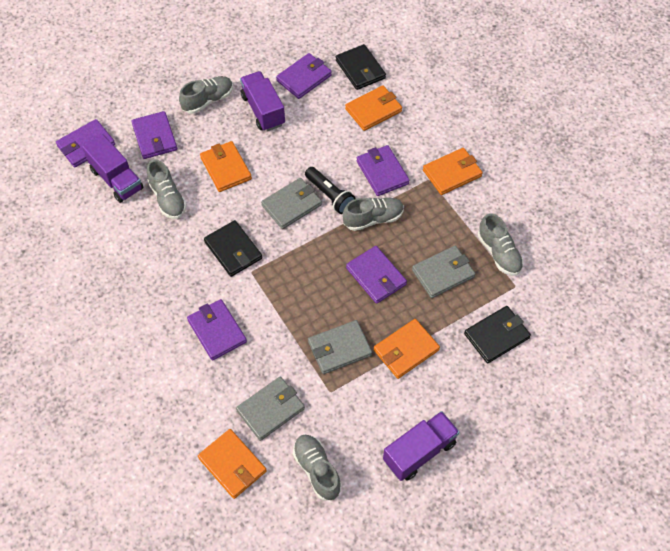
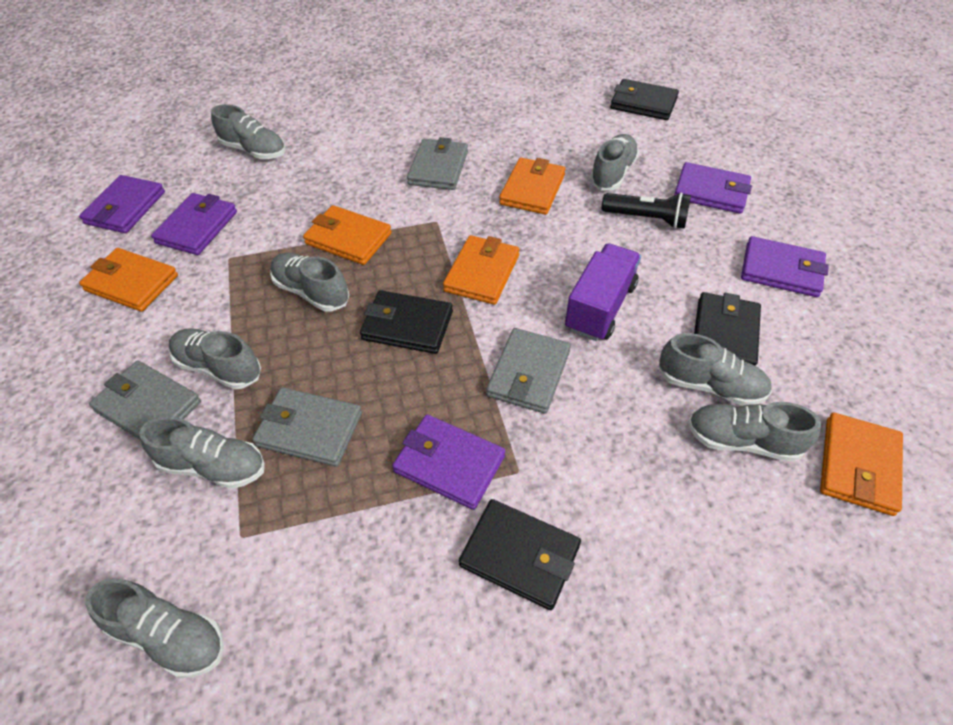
black wallet: [204,220,262,277] [336,44,386,90] [464,306,531,363] = 3 -> [360,290,453,354] [459,499,581,610] [610,79,679,120] [694,292,761,365] = 4
grey shoe: [147,159,187,219] [179,76,233,114] [293,435,342,501] [342,198,404,231] [478,213,523,276] = 5 -> [85,578,224,678] [139,417,265,489] [169,328,261,390] [211,104,285,159] [270,253,350,312] [590,134,639,191] [659,333,772,406] [688,402,821,462] = 8
purple truck: [82,134,143,203] [240,71,285,131] [383,411,459,481] = 3 -> [565,243,641,341] = 1
purple wallet: [56,119,115,168] [131,111,177,159] [187,299,247,361] [276,53,332,99] [346,246,407,304] [356,145,410,196] = 6 -> [79,175,165,233] [151,193,237,255] [392,415,505,510] [674,162,752,214] [741,236,829,297] = 5

